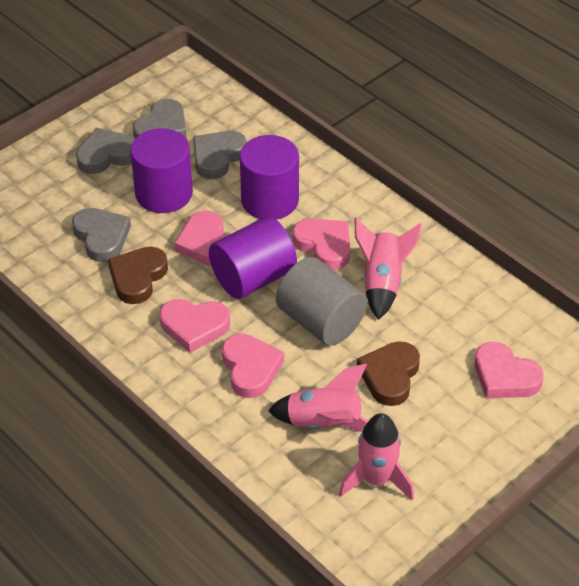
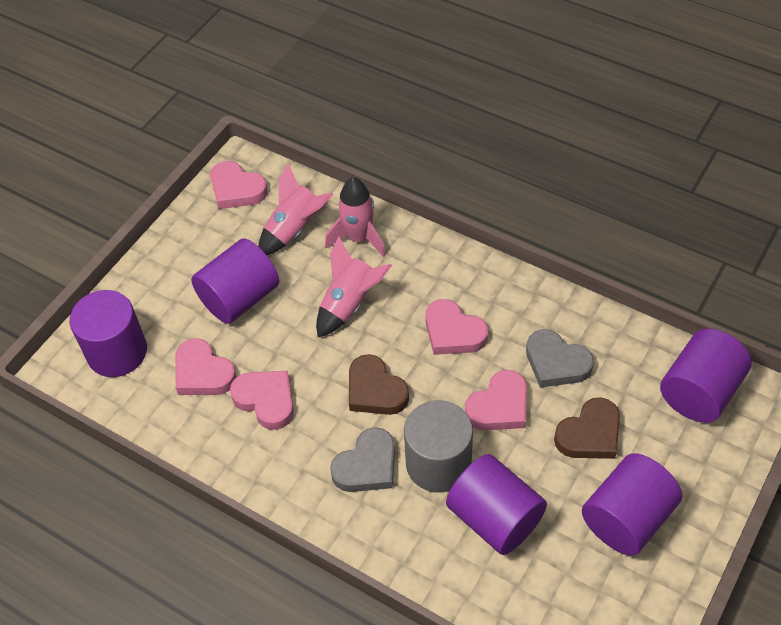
grey heart: [72,208,131,262] [76,128,135,174] [133,99,187,139] [193,131,247,179] = 4 -> [330,427,395,492] [526,329,594,388] = 2
purple cylinder: [130,128,193,213] [209,216,297,299] [240,135,299,219] = 3 -> [70,290,147,377] [191,238,279,324] [446,454,547,555] [582,453,682,556] [660,329,752,423] = 5

